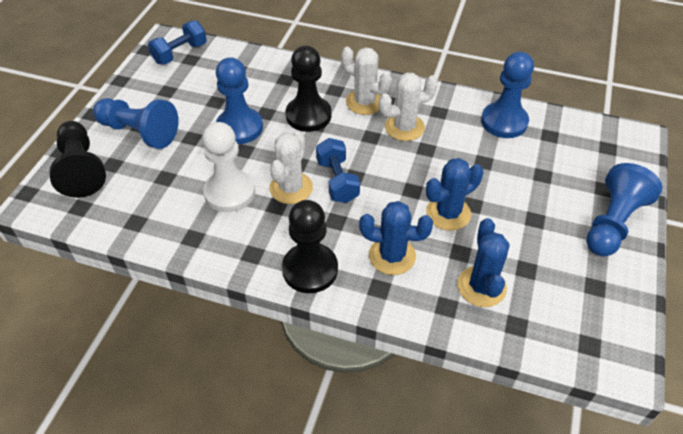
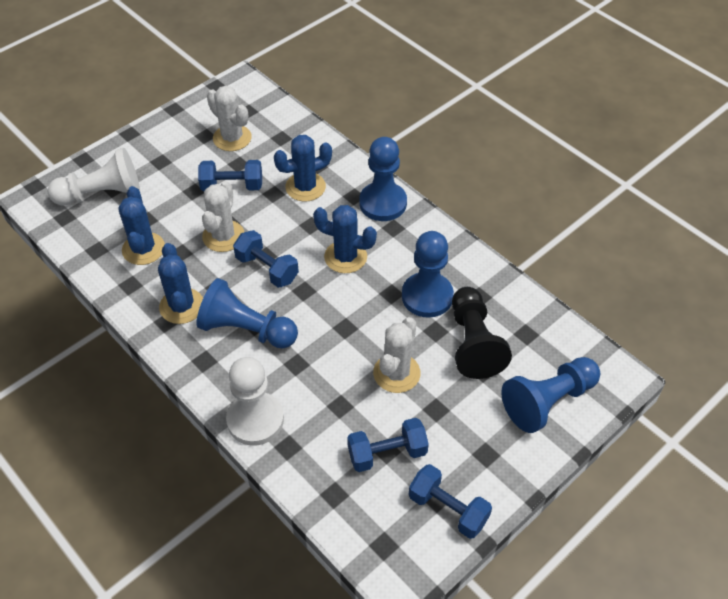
black pawn: [49,121,106,198] [282,200,338,293] [286,46,331,132] = 3 -> [452,287,512,379] = 1
blue cactus: [359,201,433,275] [426,158,483,231] [457,218,509,307] = 3 -> [118,186,165,265] [158,243,203,324] [274,135,332,202] [313,205,377,273] = 4
blue dumbbell: [148,20,207,64] [316,138,360,203] = 2 -> [198,160,262,191] [233,230,299,288] [347,418,429,472] [409,464,492,539] = 4
white pawn: [202,122,255,212] = 1 -> [48,148,140,206] [226,357,284,445] = 2

